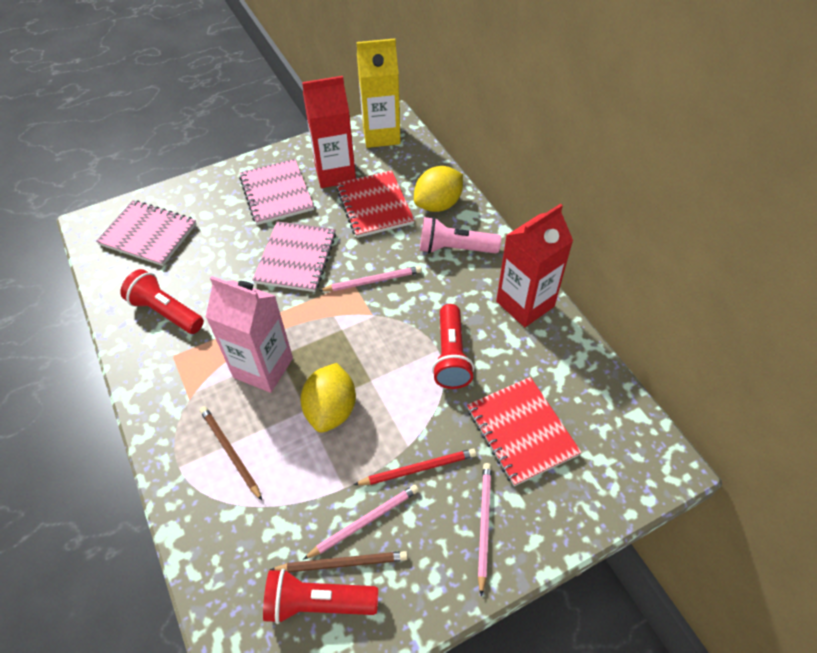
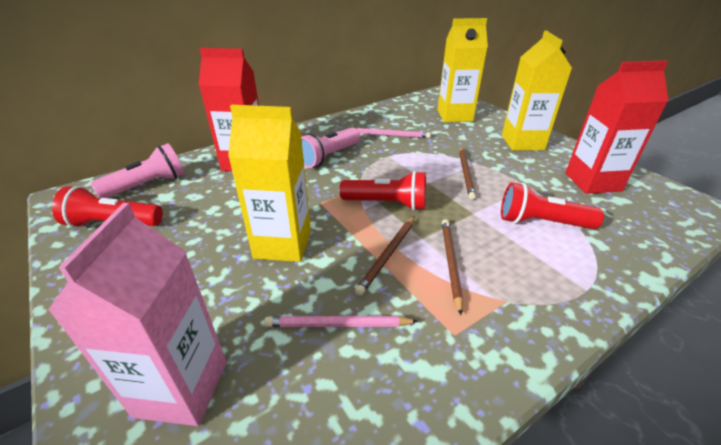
brown pencil: [200,406,262,500] [270,551,408,572] = 2 -> [355,216,415,295] [442,219,463,315] [459,147,476,200] = 3
pink flashlight: [420,217,501,254] = 1 -> [91,143,185,198] [301,127,360,168] = 2
pink notebook: [96,200,196,266] [239,159,314,225] [253,221,336,292] = 3 -> none = 0
pink pencil: [303,485,419,560] [319,266,422,291] [478,463,491,596] = 3 -> [264,316,418,327] [356,128,431,138] = 2
red notebook: [336,170,415,238] [467,377,582,486] = 2 -> none = 0
red pencil: [354,449,476,485] = 1 -> none = 0
yellow carton: [357,39,401,148] = 1 -> [228,105,311,262] [438,18,488,122] [502,31,572,150] = 3
yellow lemon: [301,363,356,433] [414,166,463,212] = 2 -> none = 0

